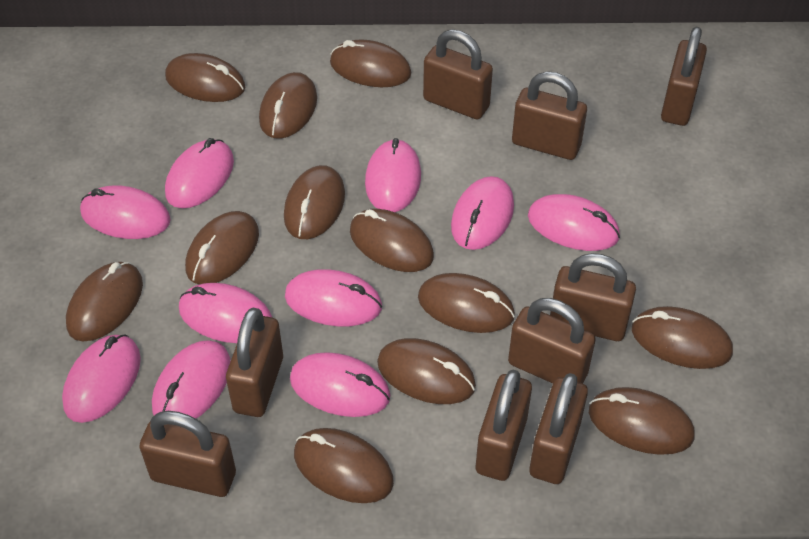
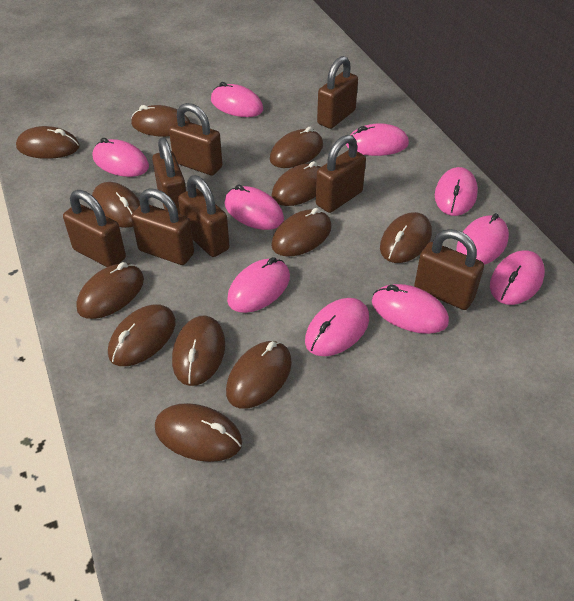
brown padlock: [139,411,236,497] [226,308,283,417] [423,29,493,119] [476,370,532,481] [508,298,596,383] [512,72,587,160] [529,373,588,484] [550,253,636,341] [661,27,707,126] = 9 -> [63,190,126,267] [131,188,194,265] [152,138,186,214] [169,103,223,175] [178,175,229,257] [316,135,366,213] [317,56,358,129] [414,229,484,310] = 8

